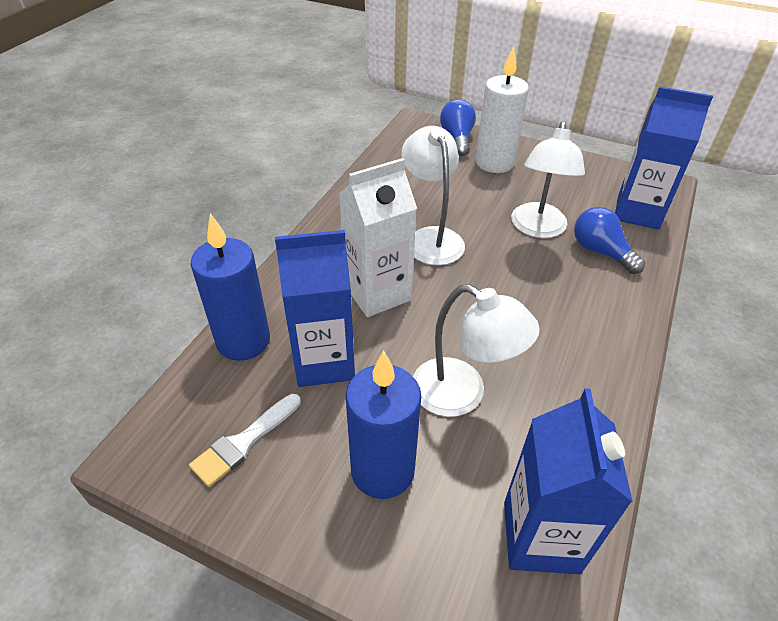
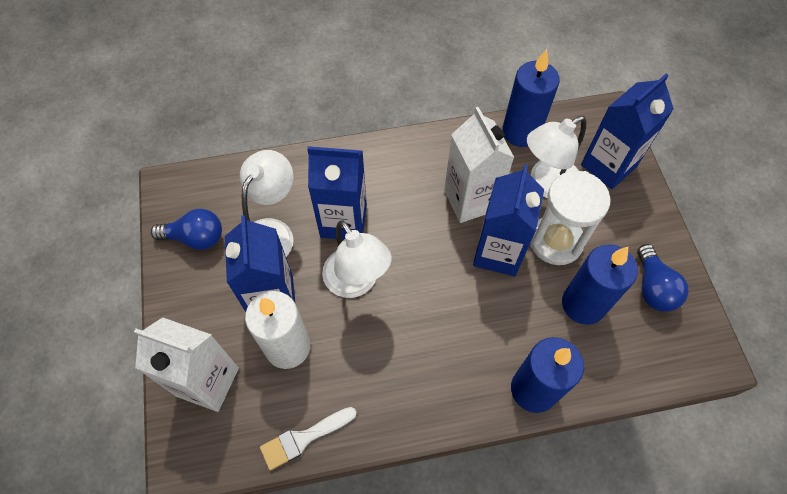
blue candle: [191,213,270,361] [346,351,421,499] = 2 -> [502,49,560,147] [511,337,584,413] [562,244,638,325] = 3
blue carton: [275,230,355,387] [504,388,633,574] [615,86,713,230] = 3 -> [225,215,295,312] [307,146,367,240] [473,165,544,276] [581,73,674,189] = 4
white carton: [339,158,417,317] = 1 -> [134,317,239,412] [444,107,515,223] = 2
white hourglass: none = 0 -> [530,171,610,265] = 1

